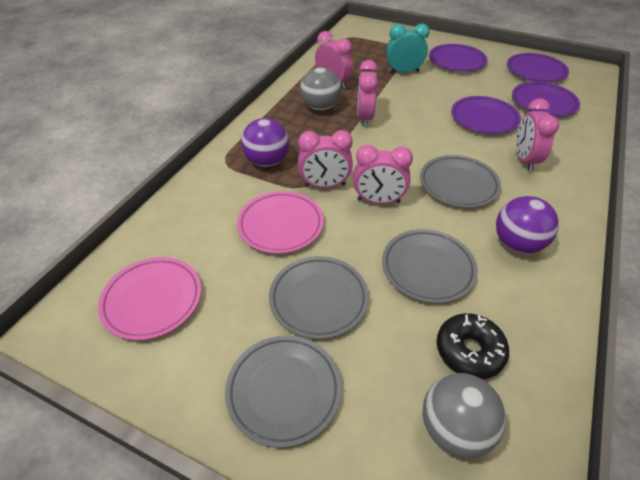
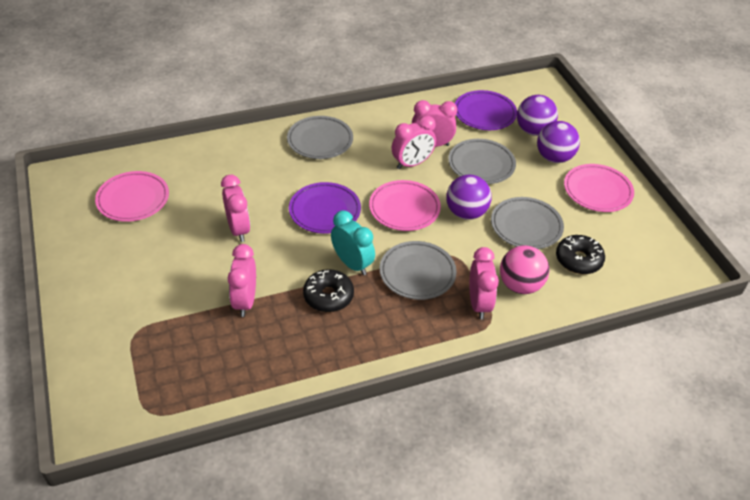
black donut: [437,313,509,379] = 1 -> [303,269,354,312] [556,235,605,274] = 2
grey ball: [300,67,341,111] [423,373,506,458] = 2 -> none = 0
pink ball: none = 0 -> [500,245,549,294] = 1
pink plate: [98,257,201,340] [237,191,324,254] = 2 -> [95,171,169,222] [369,180,441,231] [564,164,634,212] = 3
purple ball: [241,118,289,167] [496,196,559,254] = 2 -> [446,175,492,220] [517,95,558,136] [537,121,580,163] = 3
purple plate: [429,44,488,72] [451,96,521,134] [507,53,569,83] [512,82,580,117] = 4 -> [289,182,361,234] [455,90,517,130] = 2

